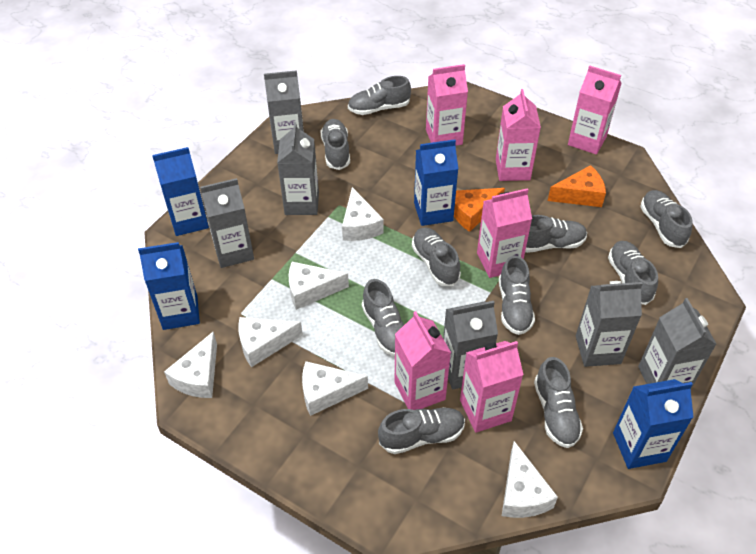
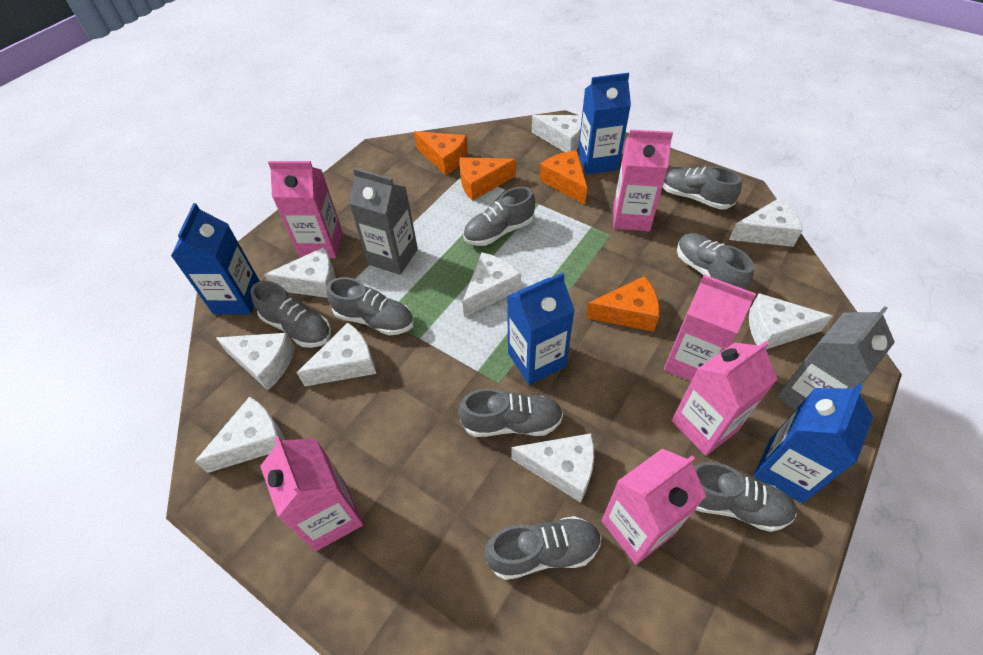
grey carton: [200,178,254,268] [264,70,304,154] [277,122,319,215] [443,301,498,390] [576,281,643,367] [638,298,716,389] = 6 -> [349,168,418,275] [776,306,895,410] = 2
grey shoe: [321,119,350,170] [348,76,411,115] [362,279,404,357] [378,407,465,454] [412,227,461,286] [499,255,535,335] [525,215,587,253] [534,357,583,448] [608,241,658,305] [640,190,693,248] = 10 -> [250,281,331,348] [326,277,414,336] [458,388,563,437] [463,187,535,246] [485,516,602,580] [663,166,742,210] [677,233,754,290] [694,462,797,532] = 8
orange cheese: [454,188,505,232] [548,165,606,207] = 2 -> [414,131,468,175] [459,157,516,201] [539,150,587,205] [586,276,660,332] = 4
white cheese: [164,332,217,398] [238,317,303,367] [289,262,349,310] [302,361,368,416] [342,187,384,241] [502,441,558,518] = 6 -> [195,397,285,473] [216,333,295,390] [264,247,336,298] [297,323,376,386] [462,252,521,317] [511,433,594,503] [532,115,582,152] [729,198,803,247] [749,293,833,349] = 9

